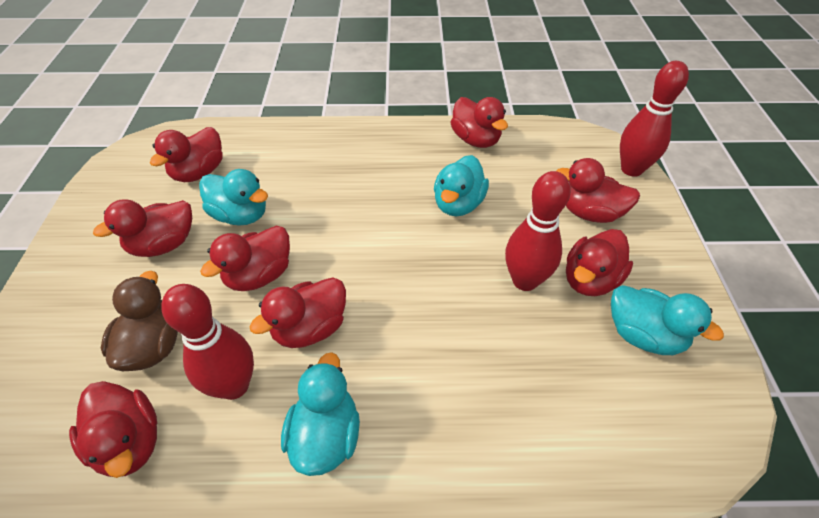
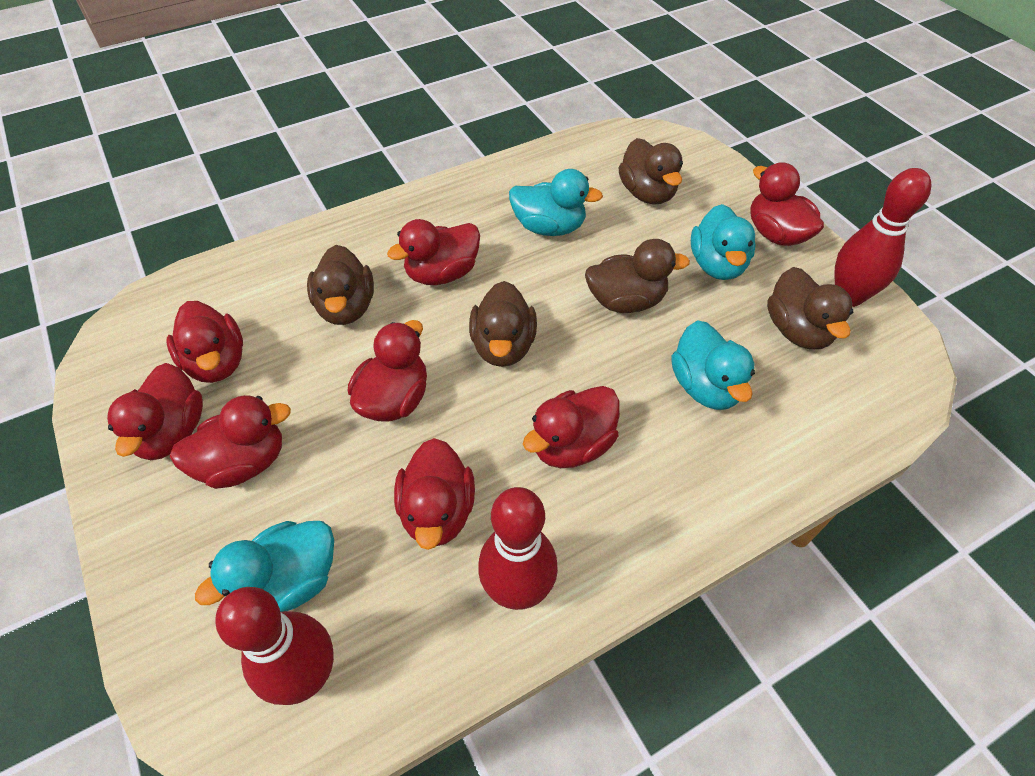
brown duck: [101,271,178,371] = 1 -> [307,245,374,325] [469,281,537,367] [585,239,690,313] [619,138,683,205] [767,267,853,349] = 5

